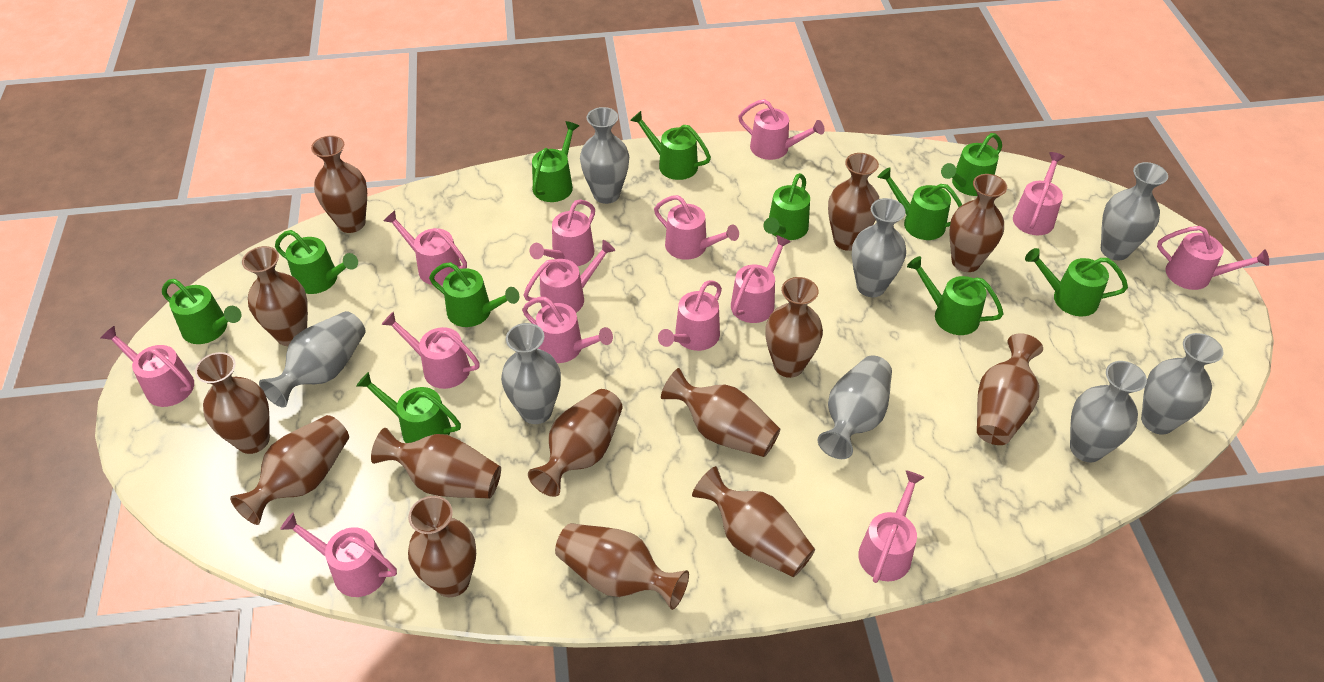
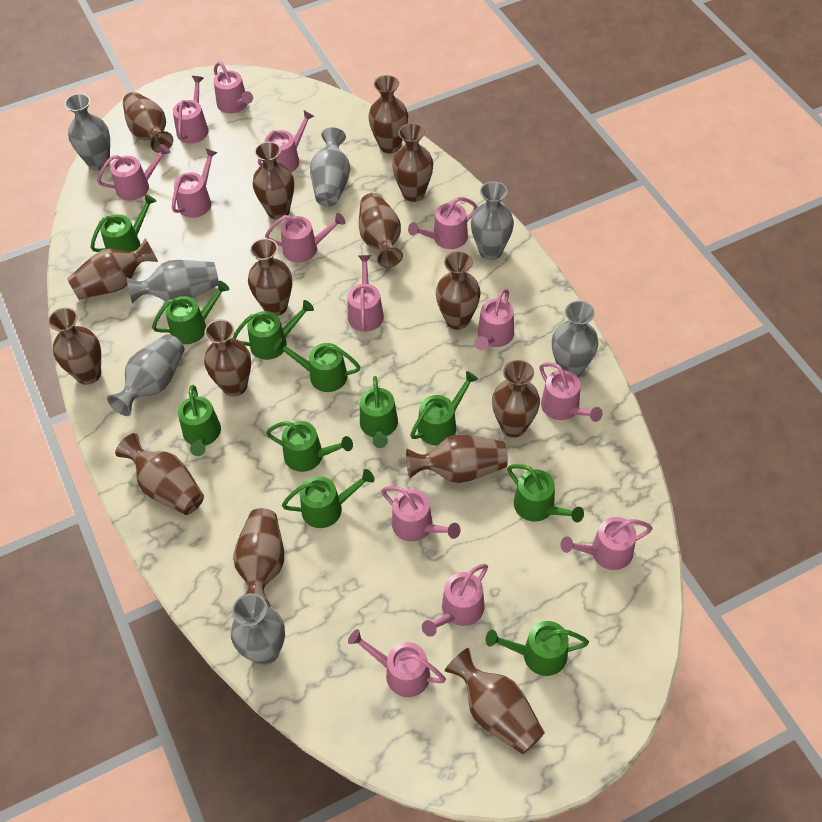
brown vase: [195,352,270,454] [230,415,349,525] [242,246,308,346] [311,136,367,233] [371,428,501,499] [408,496,476,597] [528,389,623,497] [555,523,689,610] [661,368,780,457] [692,466,815,577] [765,277,823,378] [828,153,879,251] [949,174,1007,272] [977,333,1043,445] = 14 -> [48,308,101,385] [67,238,158,300] [115,433,204,515] [123,92,173,153] [204,319,251,397] [233,508,284,607] [248,238,292,316] [252,141,294,220] [359,193,403,268] [368,75,408,153] [392,123,433,202] [406,435,508,483] [436,251,481,330] [445,648,545,754] [492,360,540,437] = 15
grey vase: [259,311,366,408] [501,323,561,424] [580,107,629,204] [817,355,892,459] [852,198,906,297] [1070,361,1147,462] [1101,162,1168,260] [1141,333,1224,435] = 8 -> [65,93,110,171] [107,334,185,416] [126,260,218,303] [231,593,285,665] [310,127,350,207] [471,181,514,260] [552,301,599,377] = 7

